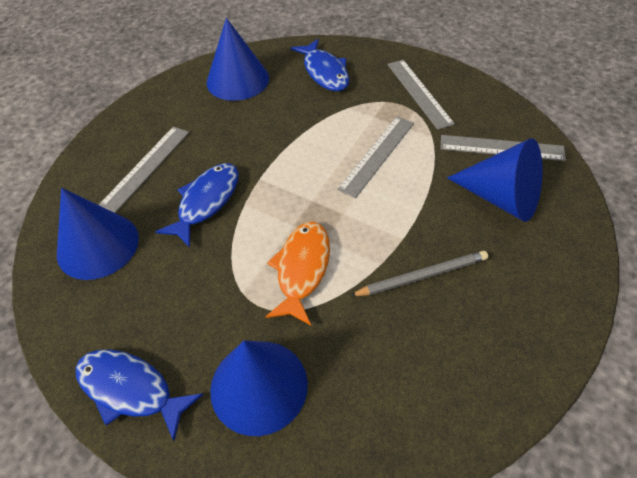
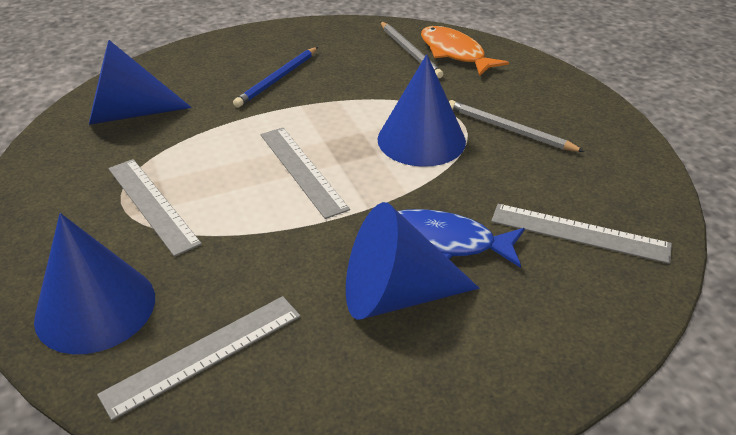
blue fish: [75,349,204,441] [155,163,239,247] [291,39,349,91] = 3 -> [398,209,525,268] = 1
blue pencil: none = 0 -> [233,47,318,107] = 1
grey pencil: [350,251,488,296] = 1 -> [380,22,443,78] [449,100,585,152] = 2

